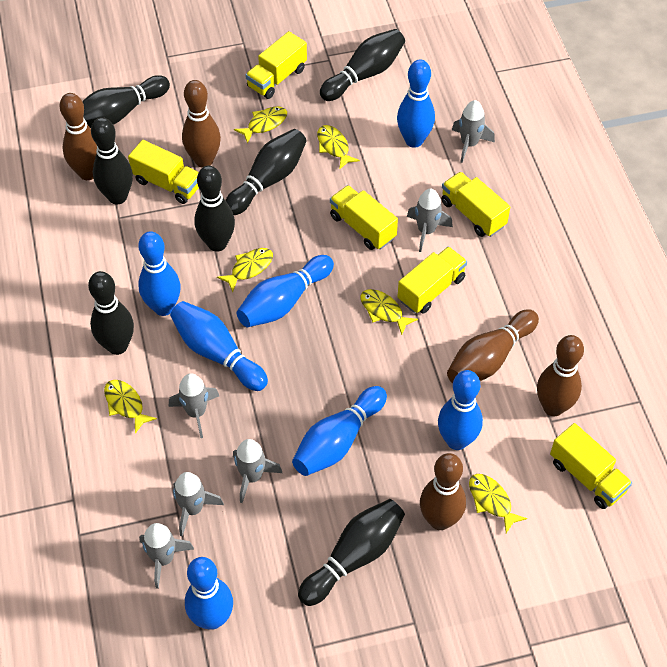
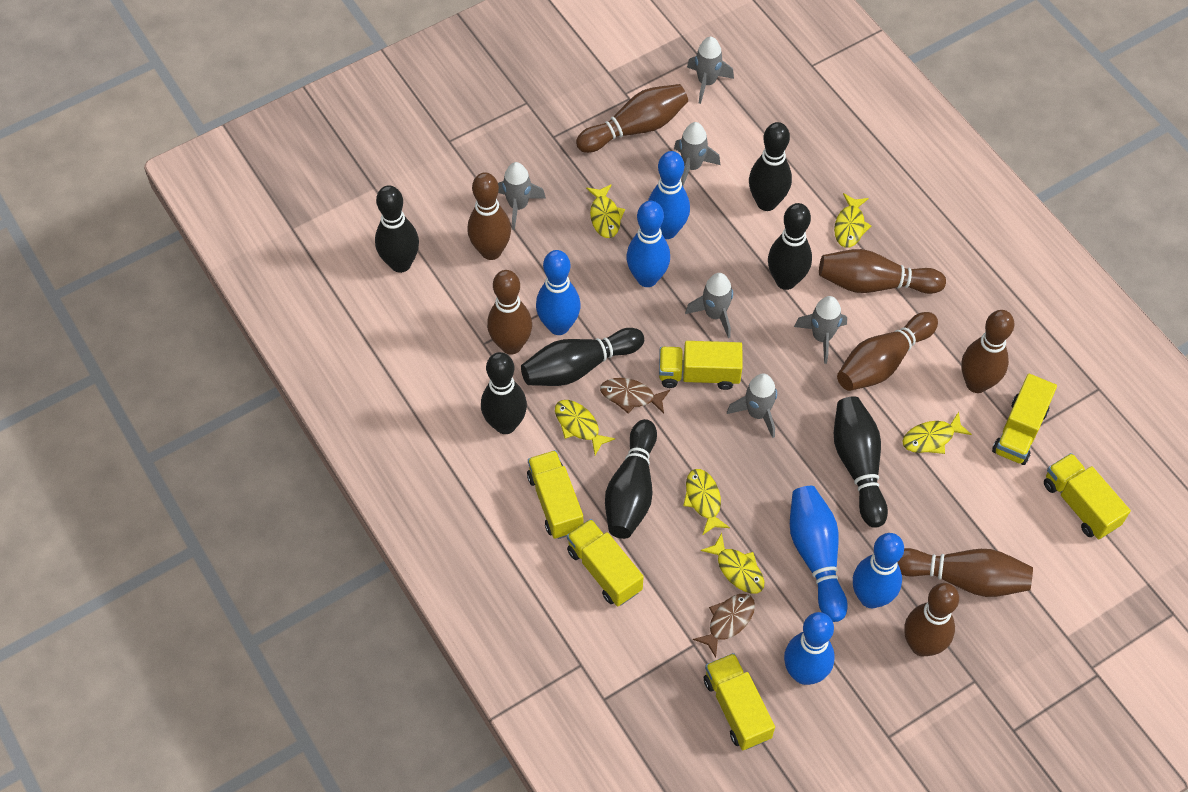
blue bowling pin: [138,231,181,316] [170,301,268,391] [185,557,233,630] [237,255,334,327] [292,386,387,476] [397,59,435,148] [438,370,483,450] = 7 -> [536,250,581,335] [626,201,670,287] [648,151,690,239] [784,612,835,685] [790,486,848,622] [853,533,904,608] = 6
brown bowling pin: [60,93,97,180] [182,80,221,168] [420,453,466,530] [447,309,539,383] [537,335,584,416] = 5 -> [467,172,511,260] [487,270,532,355] [576,84,688,153] [819,249,946,294] [837,312,938,391] [898,548,1033,597] [904,583,959,656] [961,310,1014,393] = 8
brown fish: none = 0 -> [600,378,670,414] [693,594,755,658] = 2

